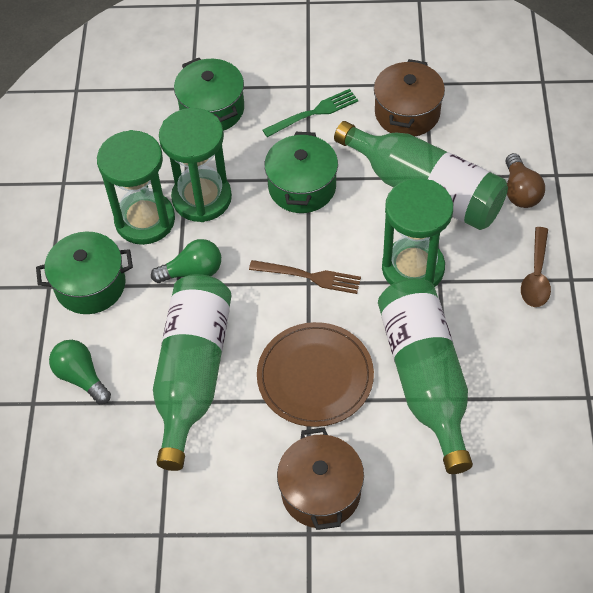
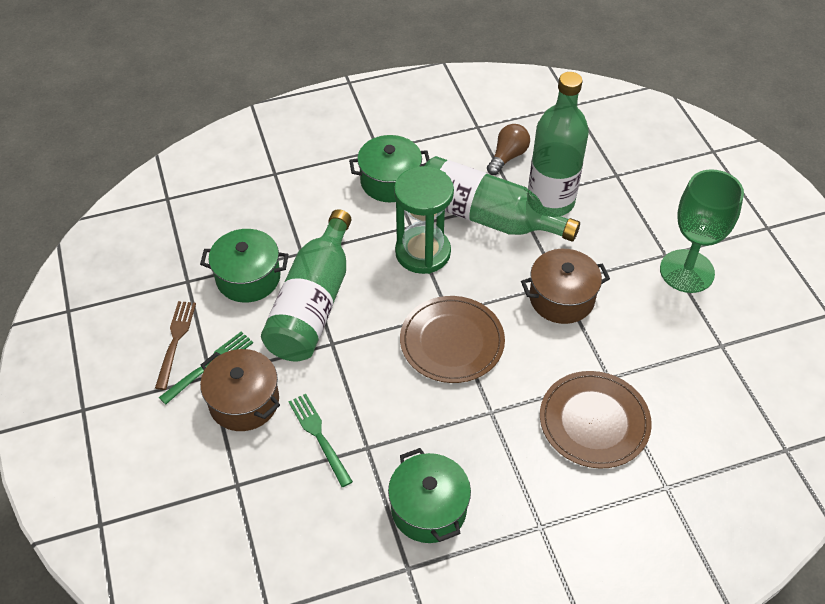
brown plate: [257,322,374,427] = 1 -> [400,296,505,383] [540,371,652,469] = 2
brown spoon: [521,227,551,307] = 1 -> none = 0
green fork: [263,89,358,137] = 1 -> [159,331,253,405] [289,394,353,487] = 2
green goblet: none = 0 -> [660,169,744,293] = 1
green hourglass: [97,130,175,245] [159,108,232,222] [382,178,453,287] = 3 -> [394,166,454,274] = 1
green light bulb: [49,340,111,405] [151,239,221,283] = 2 -> none = 0

